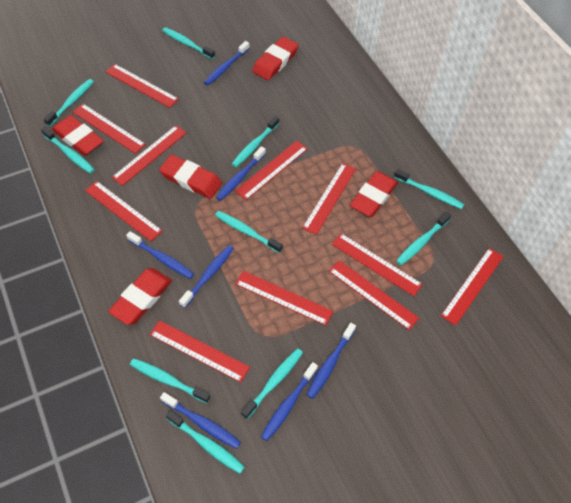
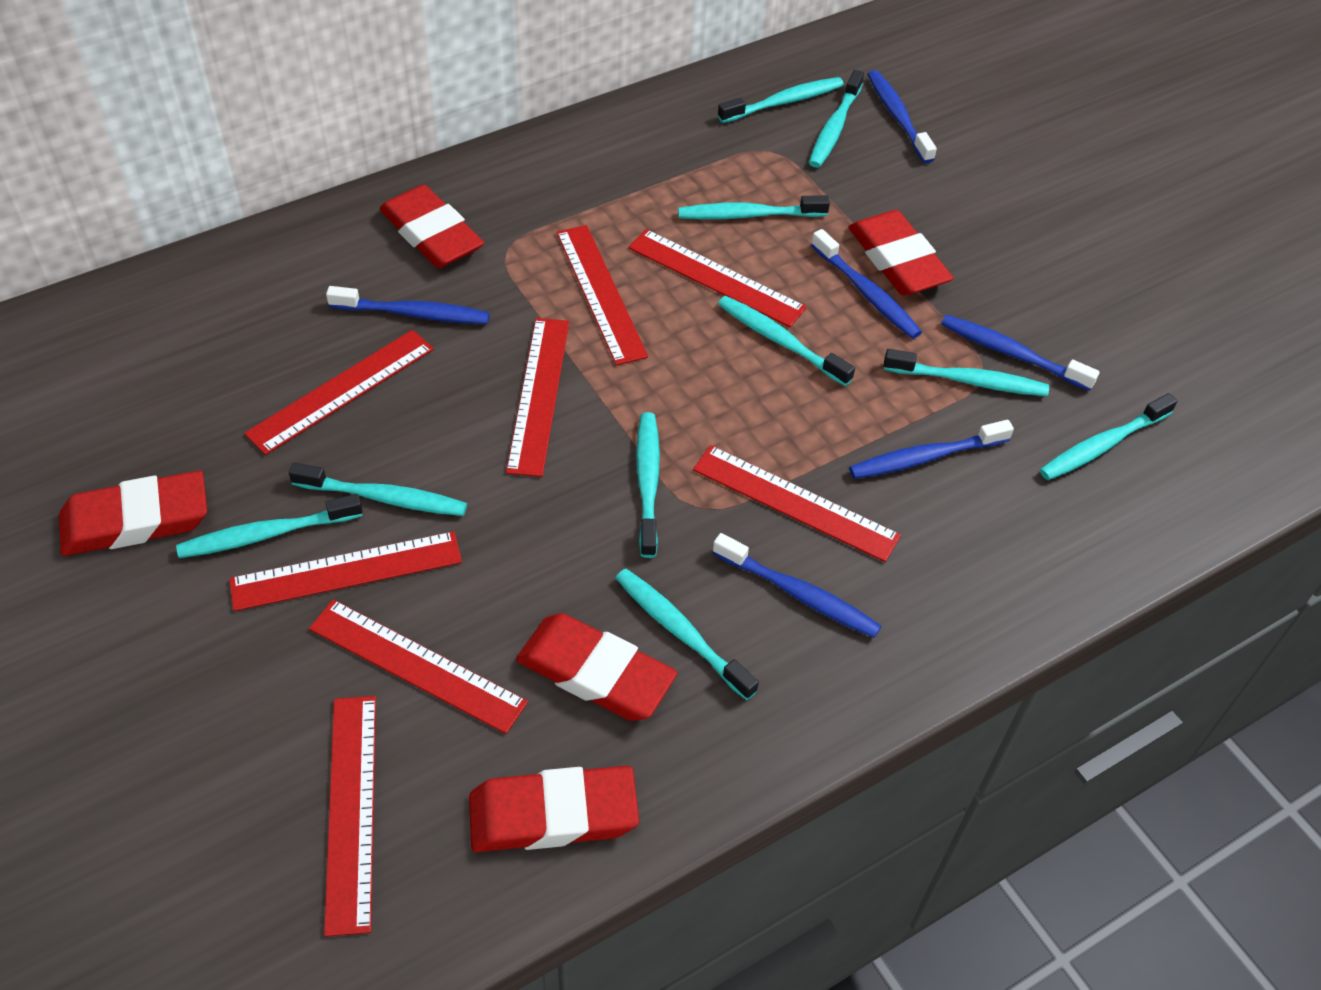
blue toothbrush: [126,231,194,279] [160,392,241,449] [179,245,234,308] [204,41,249,85] [216,146,266,201] [261,362,318,441] [307,323,356,399] = 7 -> [326,286,490,324] [713,533,881,638] [811,229,922,339] [849,420,1014,479] [867,70,937,163] [941,315,1100,391] = 6
red ruler: [73,104,146,154] [85,181,162,241] [106,64,179,108] [112,125,186,186] [150,320,250,383] [235,141,308,200] [235,271,333,326] [302,163,356,235] [329,260,419,330] [332,233,423,296] [441,248,504,326] = 11 -> [229,531,462,611] [244,330,434,455] [309,599,528,734] [324,696,376,937] [506,318,569,477] [556,225,648,365] [628,229,807,327] [693,445,901,562] = 8

